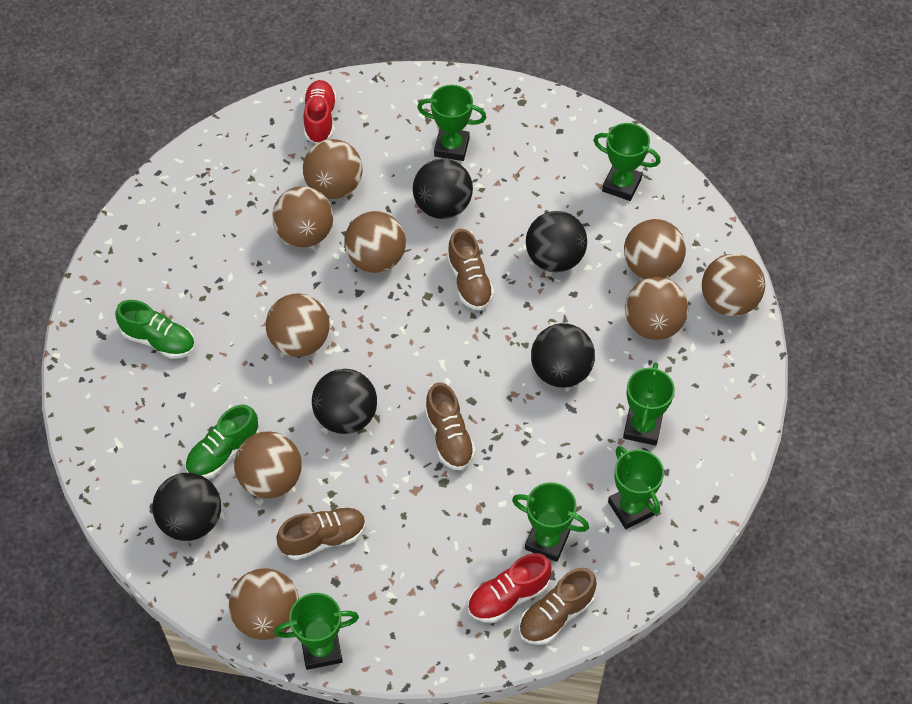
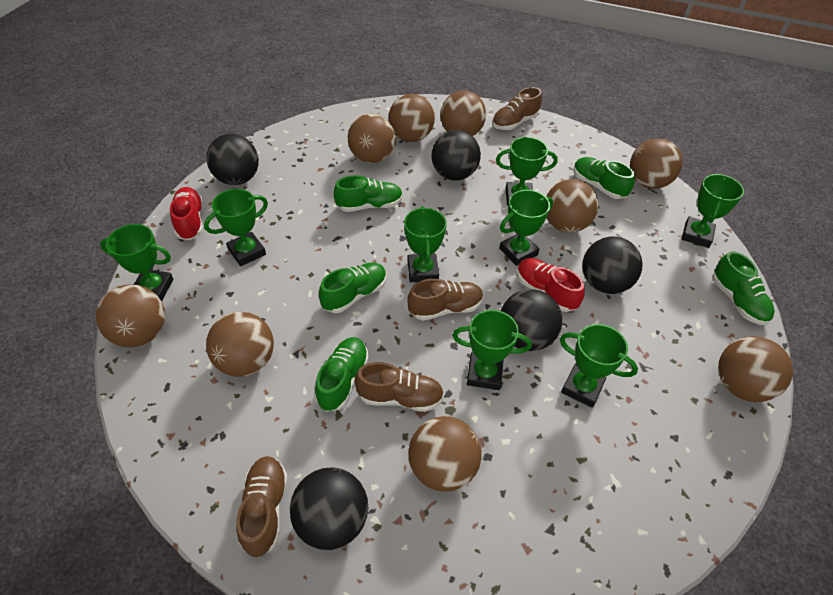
green shoe: [115,300,195,359] [185,404,259,479] = 2 -> [315,337,369,412] [319,262,387,313] [334,175,403,212] [574,157,635,199] [712,251,775,325] = 5
green trophy: [274,593,359,670] [417,85,486,161] [512,482,589,562] [593,123,660,201] [608,446,664,529] [623,362,675,446] = 6 -> [100,224,174,301] [204,189,268,266] [404,206,447,282] [452,310,532,390] [496,137,558,206] [499,190,553,266] [560,324,638,408] [682,174,744,248] = 8

